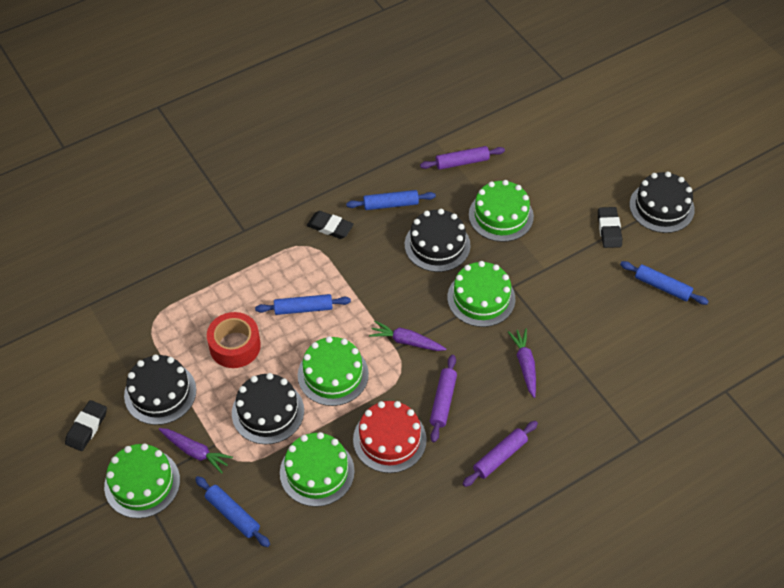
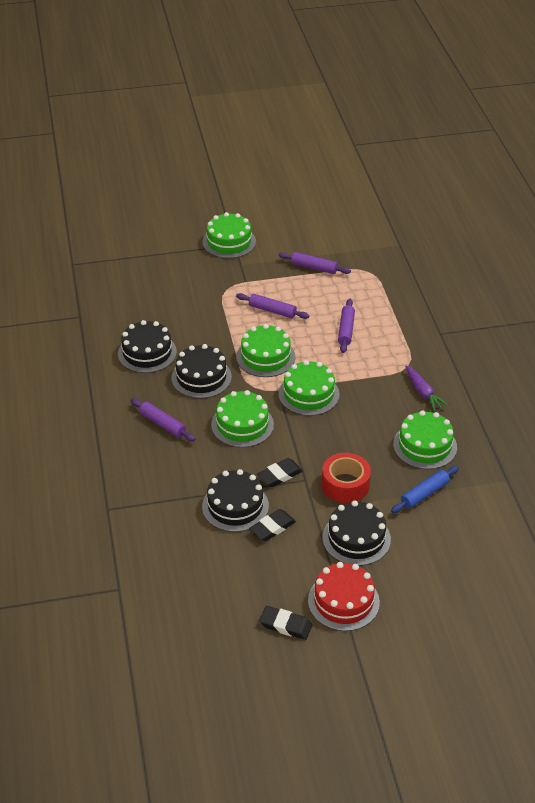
blue rolling pin: [195,476,270,547] [255,294,351,315] [346,190,436,210] [620,261,709,305] = 4 -> [391,466,459,513] = 1
purple carrot: [159,428,233,474] [369,321,446,351] [508,329,536,398] = 3 -> [405,365,448,411] = 1
purple rolling pin: [420,146,505,170] [430,355,457,442] [463,421,538,487] = 3 -> [131,398,196,441] [236,293,309,319] [278,252,351,274] [338,299,355,353] = 4

